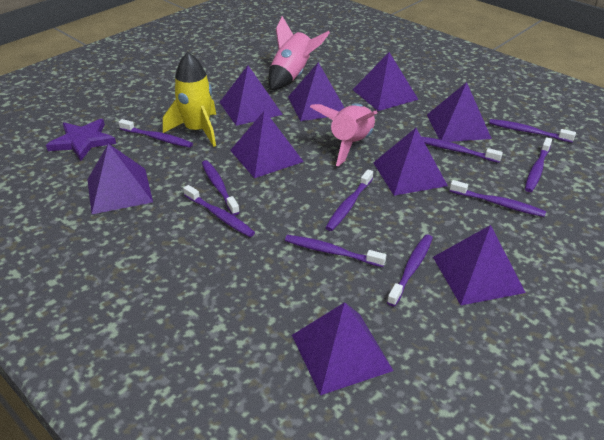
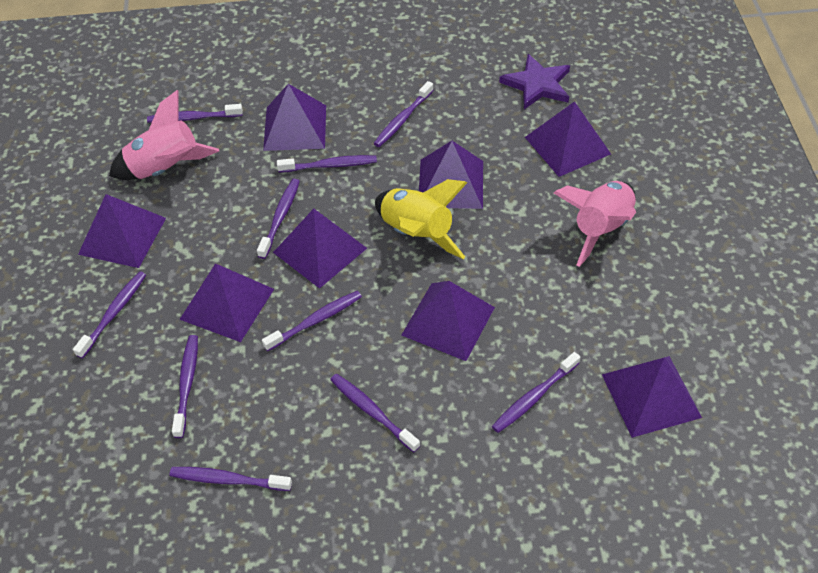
purple pyramid: [87,143,153,214] [220,65,283,126] [230,110,304,178] [288,62,344,121] [292,302,393,395] [353,52,419,111] [373,128,448,196] [427,82,492,142] [433,225,526,305] = 9 -> [78,194,166,268] [179,263,274,342] [263,84,326,151] [273,209,367,289] [401,281,495,361] [419,141,483,209] [525,101,611,177] [602,356,702,438] = 8

